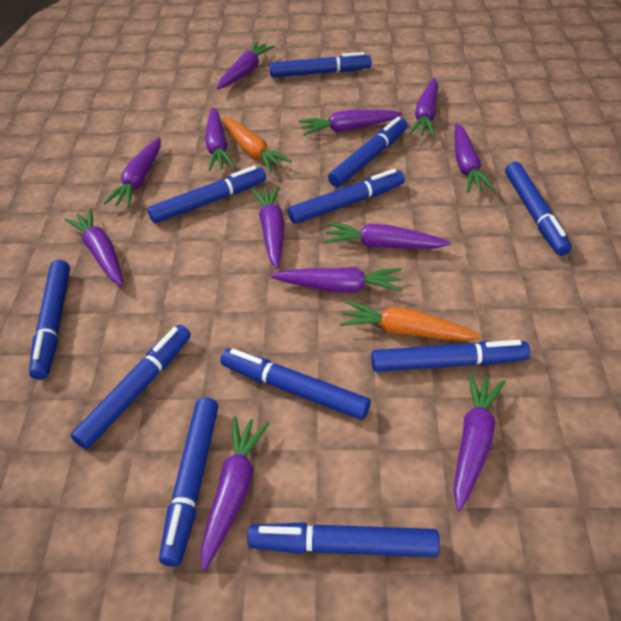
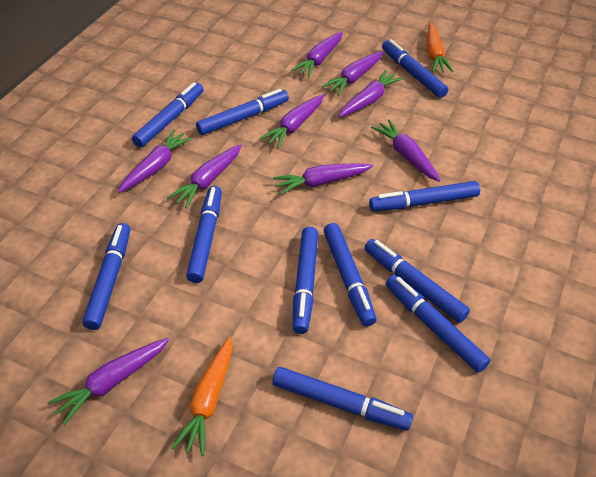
purple carrot: [64,208,123,286] [103,137,161,208] [201,416,270,571] [205,107,235,171] [217,41,275,89] [251,185,285,269] [271,267,402,292] [299,110,403,136] [324,222,451,249] [409,78,438,137] [453,372,505,511] [455,123,495,193] = 12 -> [47,338,169,425] [118,130,193,193] [167,144,242,208] [259,94,324,148] [273,163,373,195] [291,32,343,78] [322,51,383,96] [339,70,403,117] [371,119,441,182] = 9

